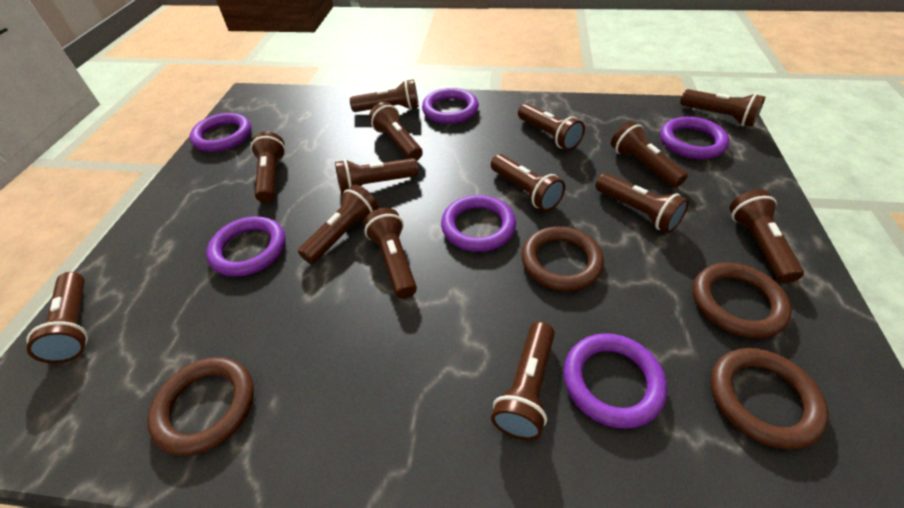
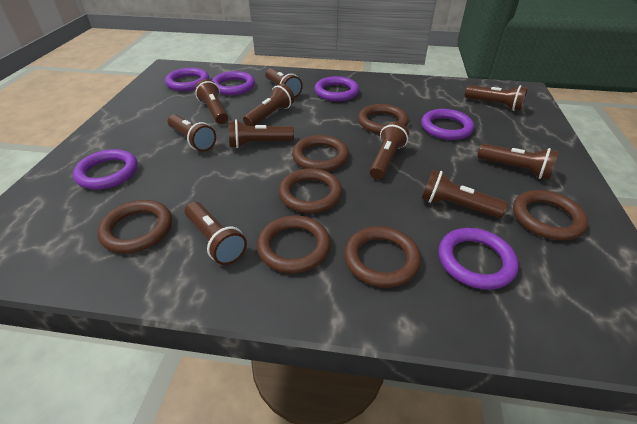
brown flashlight: [27,272,88,364] [250,132,286,203] [298,185,378,264] [335,158,419,195] [350,79,419,112] [364,208,417,299] [369,102,423,161] [491,154,565,211] [491,322,555,441] [518,104,585,150] [595,173,689,233] [611,121,688,188] [680,89,765,127] [729,190,804,283] = 14 -> [168,114,216,151] [185,202,247,265] [195,79,228,124] [228,119,294,148] [243,84,294,126] [265,68,303,98] [369,122,409,179] [421,170,508,218] [465,85,528,111] [477,143,559,179] = 10
brown ring: [147,357,254,456] [521,226,604,291] [693,263,792,339] [711,348,828,449] = 4 -> [97,200,172,253] [257,215,331,273] [279,168,342,213] [292,135,349,171] [344,226,421,288] [358,104,409,134] [513,190,588,241] = 7

